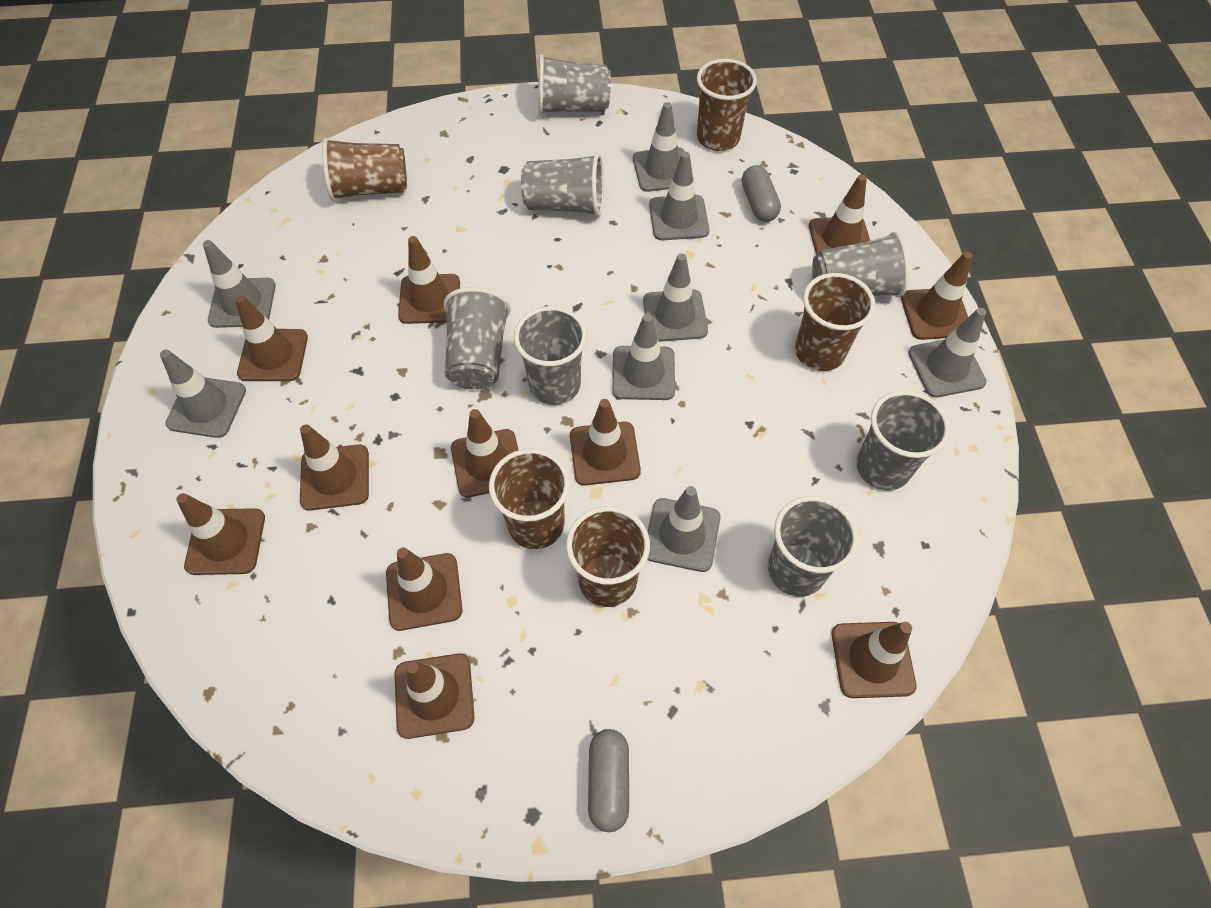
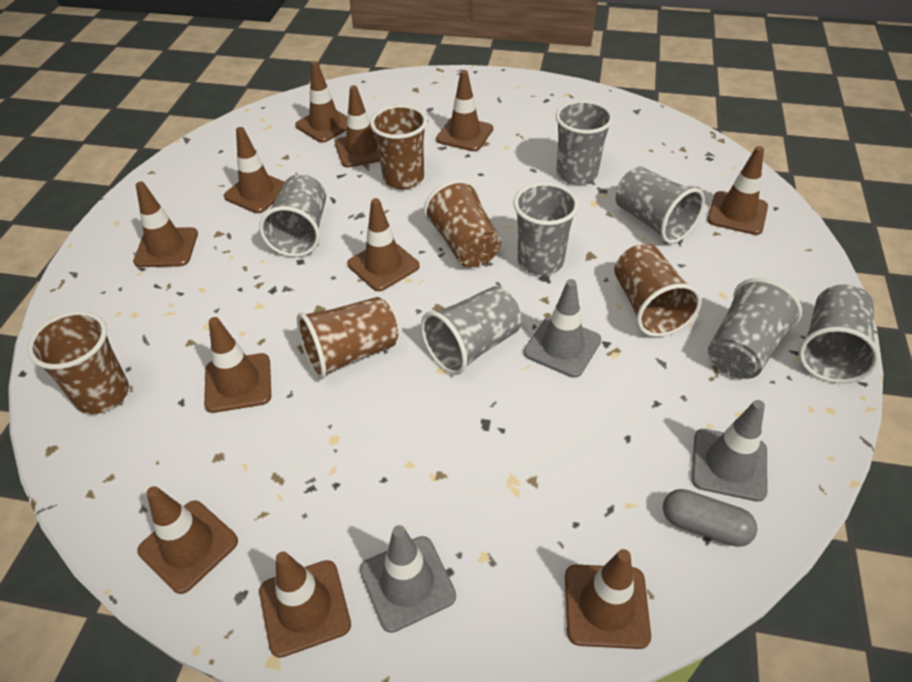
grey capsule: [588,729,629,832] [742,165,781,222] = 2 -> [663,489,757,547] = 1
grey traffic cone: [160,350,246,438] [203,240,276,328] [612,314,675,400] [633,102,685,192] [643,253,708,342] [647,486,720,572] [649,152,710,240] [908,308,987,397] = 8 -> [360,525,456,633] [524,279,601,378] [692,400,767,502] = 3

